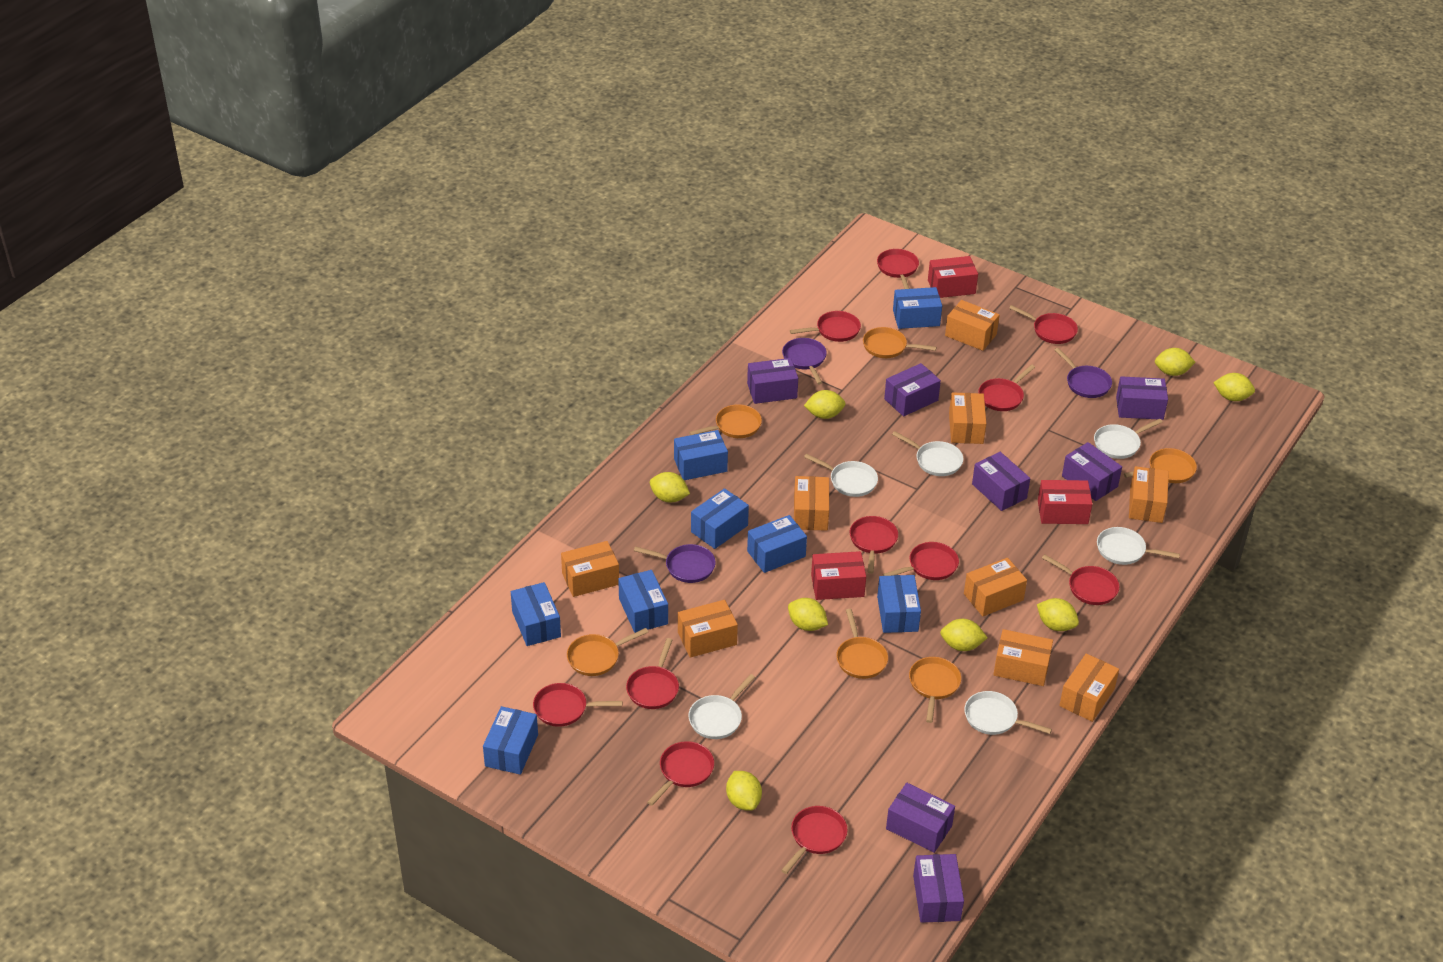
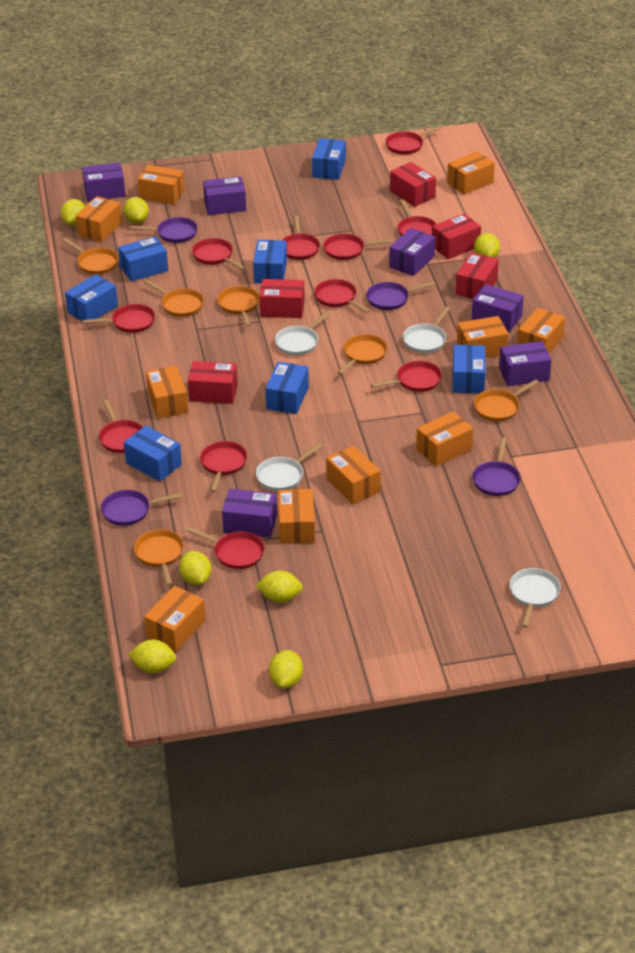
blue box: [483,706,538,775] [511,582,561,646] [618,570,668,633] [674,430,728,480] [691,488,749,549] [747,515,807,573] [877,575,921,633] [893,287,942,329] = 8 -> [65,274,118,324] [118,236,168,282] [124,426,182,482] [253,240,287,283] [265,362,309,414] [312,138,346,180] [452,345,486,393] = 7
orange box: [561,541,619,597] [678,600,738,658] [794,476,829,531] [945,300,999,351] [949,392,986,444] [964,558,1027,616] [993,629,1053,686] [1059,654,1119,722] [1129,466,1169,523] = 9 -> [76,196,122,242] [138,165,185,205] [144,586,205,652] [146,366,188,419] [278,489,315,544] [326,446,381,504] [416,411,473,466] [447,151,495,195] [457,316,508,358] [517,308,565,354] = 10
purple box: [747,358,798,404] [884,363,941,416] [886,783,955,853] [913,854,964,923] [972,452,1030,511] [1062,442,1122,501] [1116,376,1168,420] = 7 -> [82,163,126,201] [203,176,246,215] [222,489,277,538] [389,228,435,276] [472,284,524,332] [499,341,552,386] = 6
purple pan: [634,544,716,583] [782,338,827,384] [1055,348,1112,398] = 3 -> [101,490,182,526] [130,217,198,243] [366,281,436,310] [472,438,521,496] = 4
red box: [811,551,866,600] [928,256,978,298] [1038,480,1092,524] = 3 -> [188,361,238,404] [260,279,305,318] [390,162,436,207] [432,214,481,259] [456,253,499,299] = 5
white pan: [688,674,755,739] [804,454,878,497] [892,431,963,476] [964,691,1052,735] [1094,419,1163,459] [1097,527,1180,565] = 6 -> [256,443,323,491] [275,311,330,355] [403,307,450,353] [509,568,561,628] = 4
yellow lemon: [650,472,690,502] [726,771,762,811] [788,598,828,631] [804,390,846,419] [940,619,987,651] [1037,598,1079,631] [1155,348,1195,376] [1213,373,1255,401] = 8 -> [61,199,85,226] [123,197,149,224] [128,639,176,673] [179,551,211,586] [256,570,303,603] [269,650,303,688] [474,233,500,258] = 7

